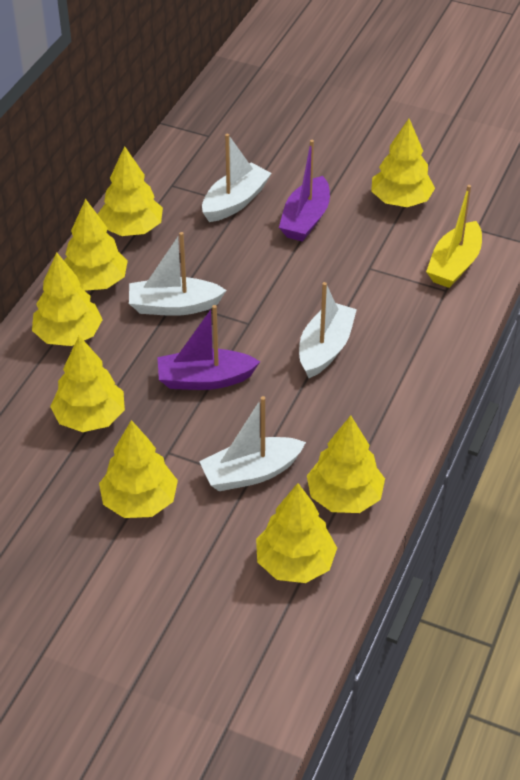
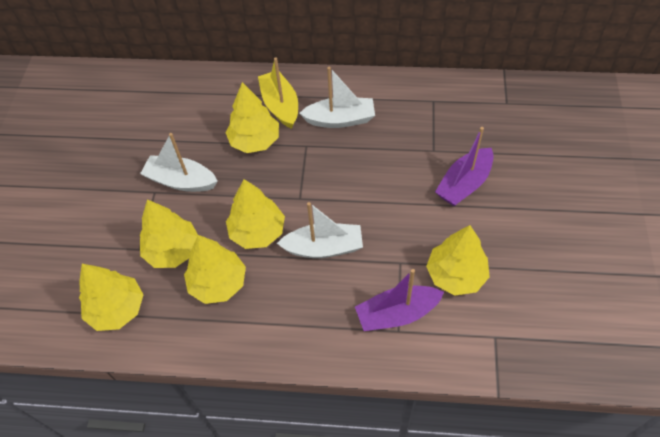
white boat: [129,232,227,316] [199,396,306,491] [202,134,272,222] [299,282,357,378] = 4 -> [140,133,218,192] [277,202,363,258] [299,67,375,128] = 3
yellow tree: [32,252,103,346] [50,336,125,432] [64,199,128,291] [98,146,163,236] [99,420,178,518] [256,483,337,583] [307,415,385,513] [371,119,435,207] = 8 -> [79,264,144,331] [140,199,198,268] [184,235,246,304] [225,82,279,153] [226,179,285,249] [426,225,490,295] = 6

